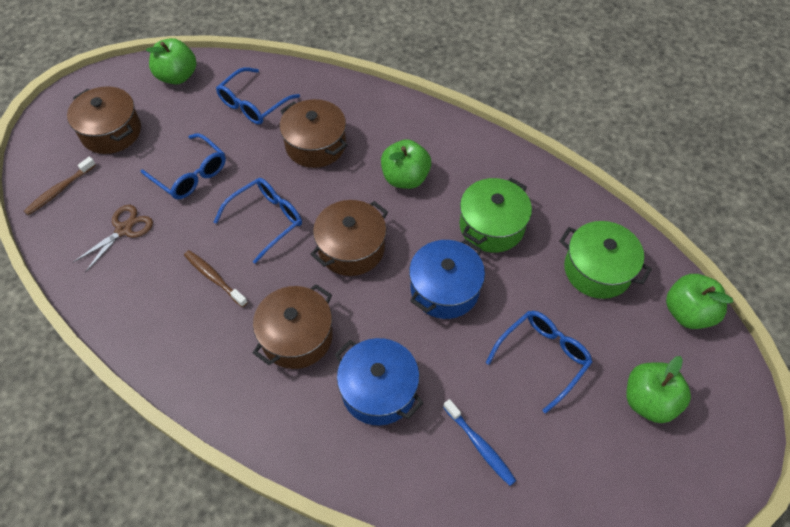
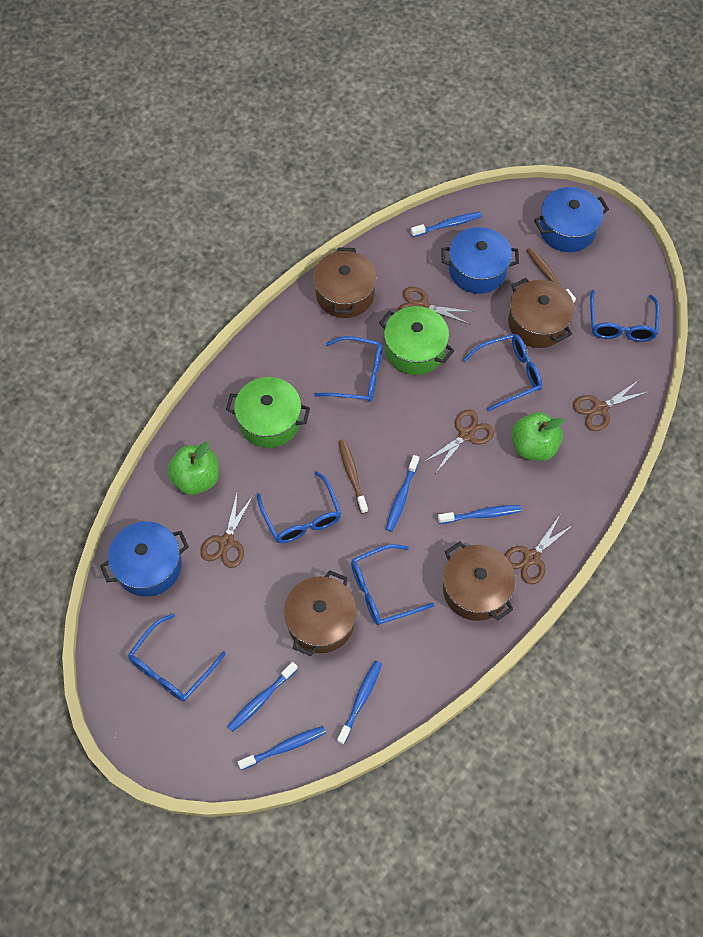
blue glasses: [141,133,226,199] [214,178,302,264] [216,67,300,125] [486,311,592,414] = 4 -> [128,613,226,702] [257,471,342,543] [314,336,383,402] [351,544,435,625] [462,334,542,412] [590,290,660,342] = 6
blue pot: [335,338,423,425] [409,239,485,319] = 2 -> [100,521,189,597] [441,227,519,294] [534,187,609,252] = 3
blue toothbrush: [443,399,516,486] = 1 -> [227,662,298,732] [238,726,326,770] [337,661,382,745] [386,455,419,532] [411,212,482,237] [438,505,522,524] = 6
brown scissors: [73,205,153,273] = 1 -> [200,494,253,568] [397,287,474,325] [424,410,494,474] [504,515,573,584] [573,379,648,431] = 5
green apple: [146,38,196,85] [381,139,431,189] [626,356,691,423] [666,274,733,329] = 4 -> [168,442,219,495] [512,412,564,461] = 2

